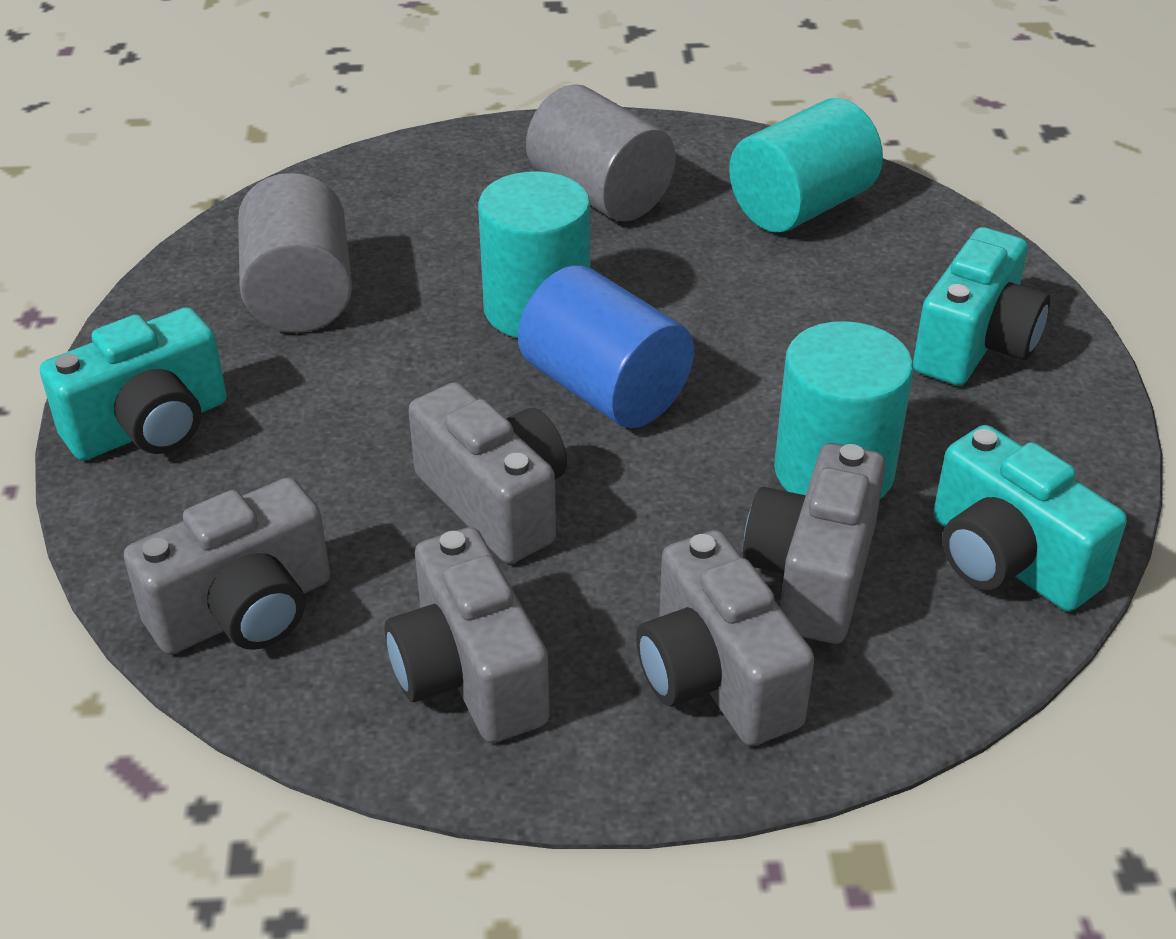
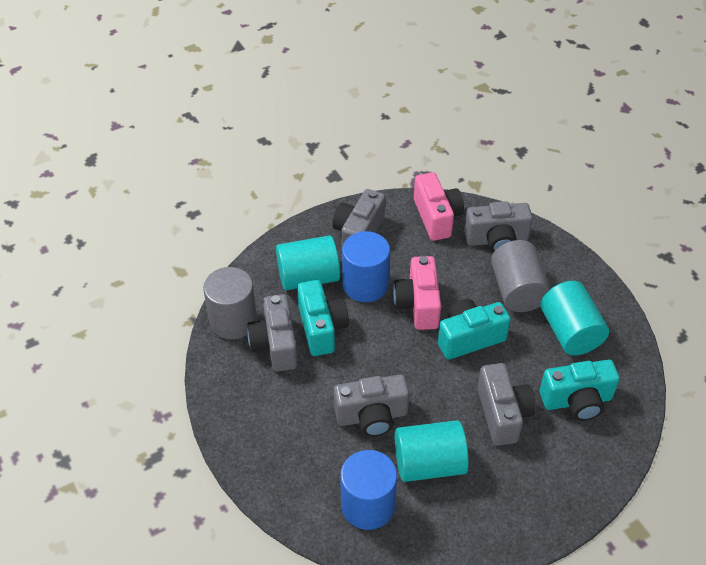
blue cylinder: [518,265,694,428] = 1 -> [340,450,397,530] [342,231,390,302] = 2
pink camera: none = 0 -> [393,256,441,330] [414,172,464,241] = 2

